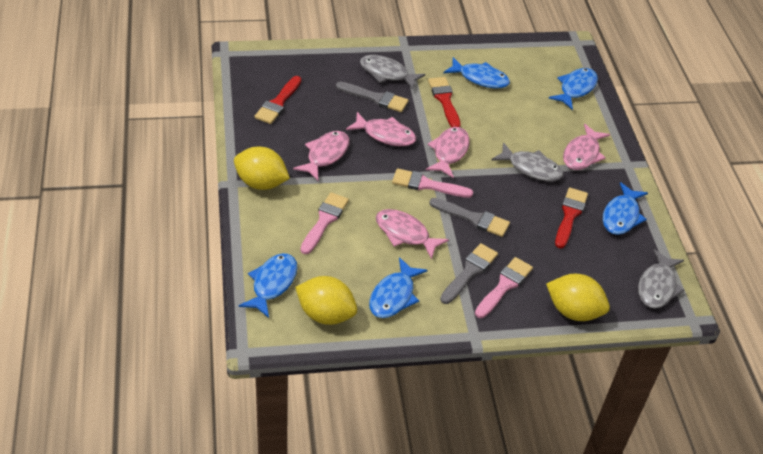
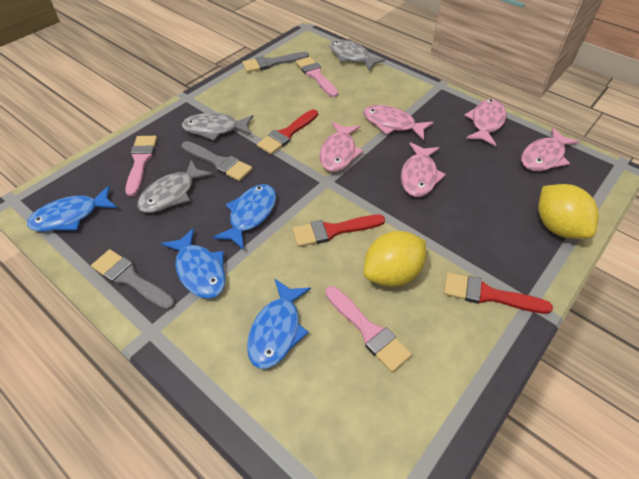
blue fish: [239,253,298,318] [369,257,428,318] [443,57,510,88] [549,68,598,110] [603,182,648,235] = 5 -> [27,186,117,232] [161,228,226,299] [213,184,276,250] [247,279,311,369] = 4
yellow lemon: [234,147,290,190] [295,276,357,325] [546,274,610,321] = 3 -> [364,231,426,287] [538,184,599,239] = 2

